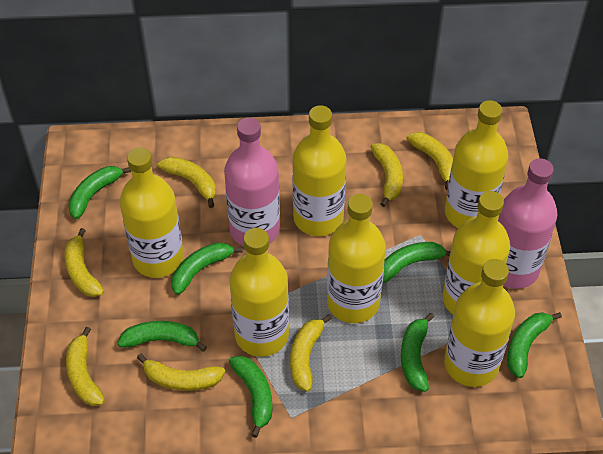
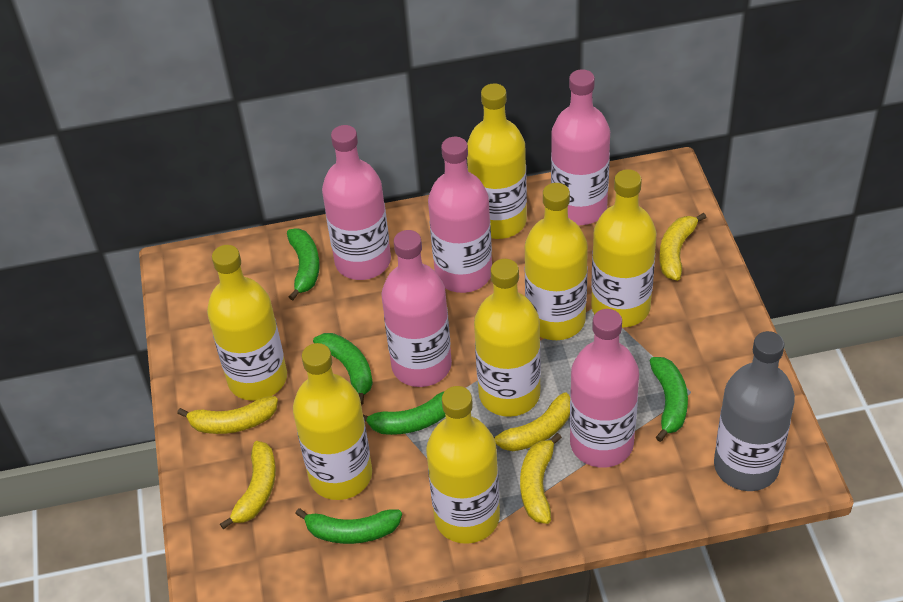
green banana: [68,166,131,219] [118,321,207,352] [171,242,243,295] [229,356,272,438] [383,242,451,283] [401,313,434,392] [507,312,562,378] = 7 -> [287,229,320,301] [295,508,402,544] [313,333,373,405] [363,391,446,435] [650,357,688,442] = 5
grey bottle: none = 0 -> [714,331,795,491] = 1
pink bottle: [224,117,280,246] [498,158,558,289] = 2 -> [322,125,391,280] [381,230,452,387] [428,137,492,293] [551,69,610,225] [570,309,639,468] = 5
yellow banana: [64,228,104,297] [66,327,105,406] [137,353,225,391] [158,157,216,208] [290,314,332,392] [371,143,403,207] [406,132,453,190] = 7 -> [177,396,278,434] [220,441,276,530] [494,393,570,451] [520,433,562,524] [659,213,706,281] = 5

